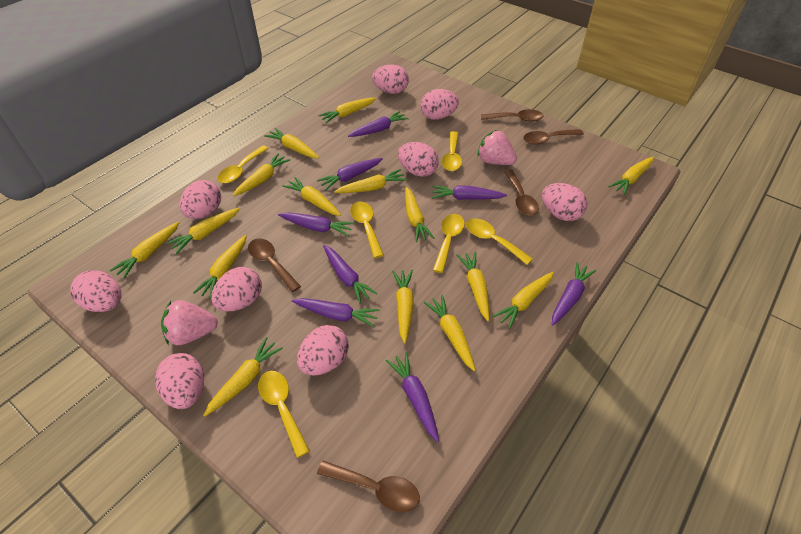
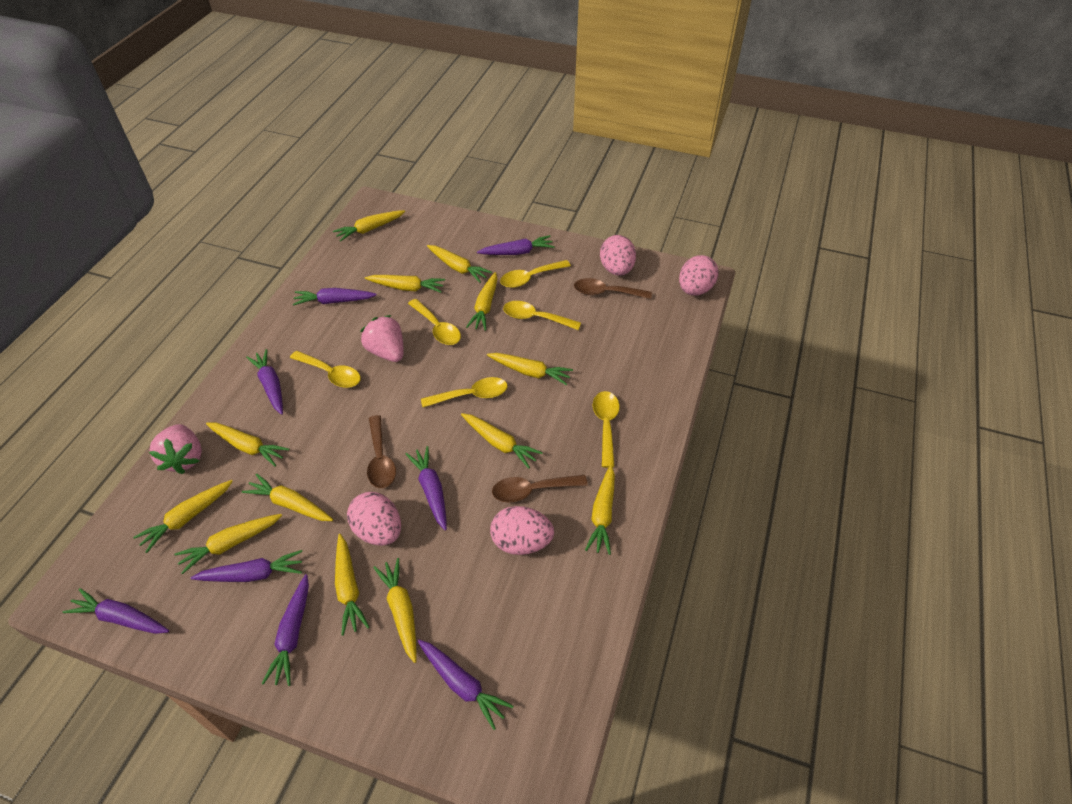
brown spoon: [248,238,301,292] [317,461,420,512] [481,109,544,122] [504,170,539,216] [523,129,584,144] = 5 -> [367,415,396,488] [492,475,587,503] [574,278,652,299] = 3
pink egg: [70,270,121,312] [155,353,204,409] [180,180,221,219] [211,267,262,312] [297,325,349,376] [372,64,409,94] [398,142,439,177] [420,89,459,120] [542,183,588,221] = 9 -> [347,492,401,546] [490,506,554,555] [600,235,636,276] [679,255,719,295] = 4
yellow carrot: [110,222,179,279] [166,208,240,254] [193,235,247,299] [203,337,283,417] [233,153,290,196] [264,128,319,158] [283,177,341,216] [318,98,377,123] [334,169,407,193] [392,270,414,343] [405,187,434,242] [424,295,476,371] [457,252,489,321] [492,272,554,329] [608,157,654,195] = 15 -> [133,480,233,553] [174,514,282,574] [206,423,289,467] [242,474,333,521] [333,210,405,242] [335,534,369,636] [365,275,445,293] [373,558,417,663] [427,245,492,283] [461,413,543,469] [466,272,497,331] [487,353,573,385] [585,465,615,555] = 13

